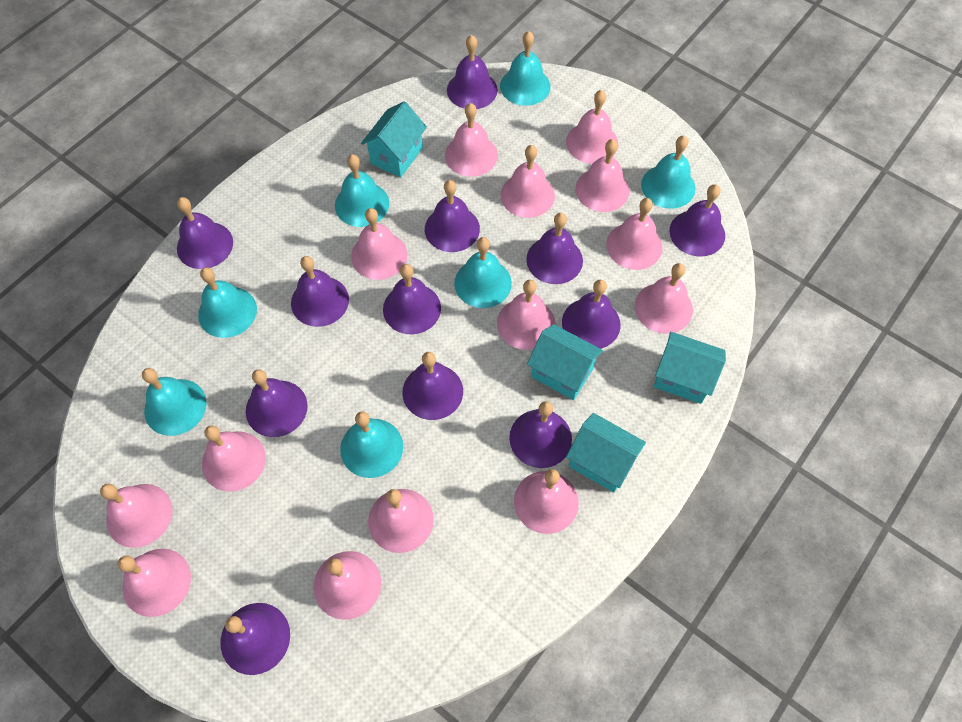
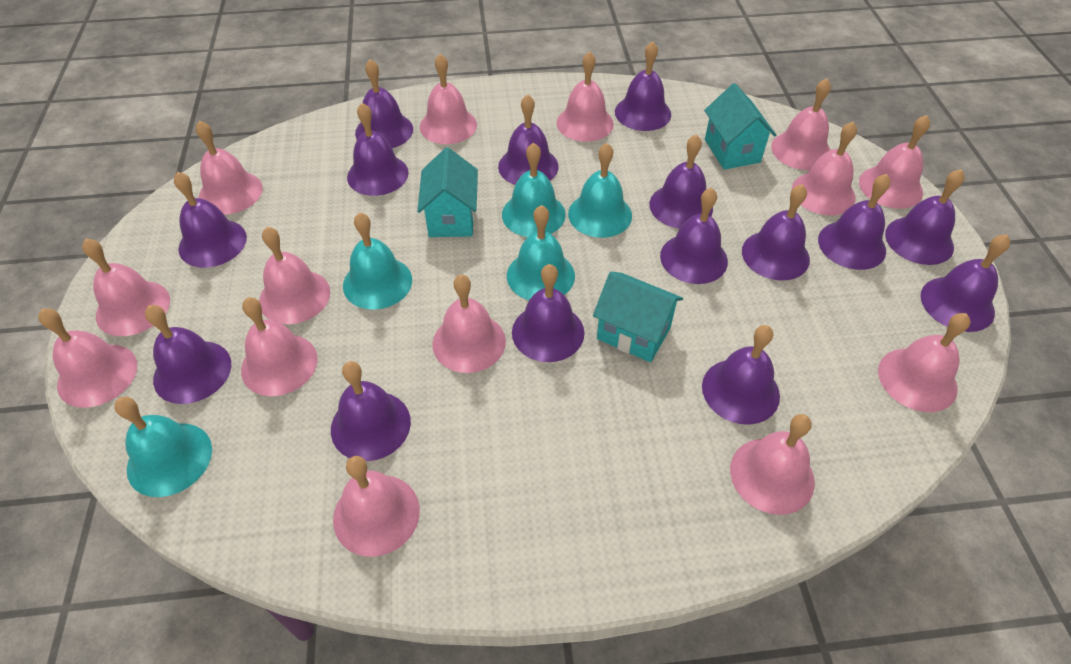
purple bell: [177,197,233,269] [220,603,290,675] [246,369,308,437] [291,256,349,327] [383,264,441,334] [402,352,463,420] [425,180,480,252] [447,35,498,109] [509,401,572,468] [526,213,583,284] [562,280,620,349] [669,184,725,257] = 12 -> [145,305,231,404] [174,172,247,268] [331,361,411,461] [347,103,409,196] [355,59,413,148] [498,94,559,185] [512,264,584,362] [615,41,671,131] [649,134,713,229] [660,188,728,284] [702,325,780,425] [742,184,810,280] [818,174,891,270] [885,169,965,265] [921,234,1010,332] = 15
turquoise bell: [142,368,207,436] [198,267,257,338] [335,154,389,227] [340,411,403,478] [454,237,512,308] [500,31,551,106] [641,136,695,209] = 7 -> [114,397,212,497] [343,212,412,310] [502,143,566,237] [507,205,575,300] [568,143,632,238] = 5
turquoise house: [361,101,427,177] [527,324,603,400] [566,413,646,493] [654,332,726,404] = 4 -> [417,148,478,237] [593,271,683,362] [704,83,776,169] = 3

